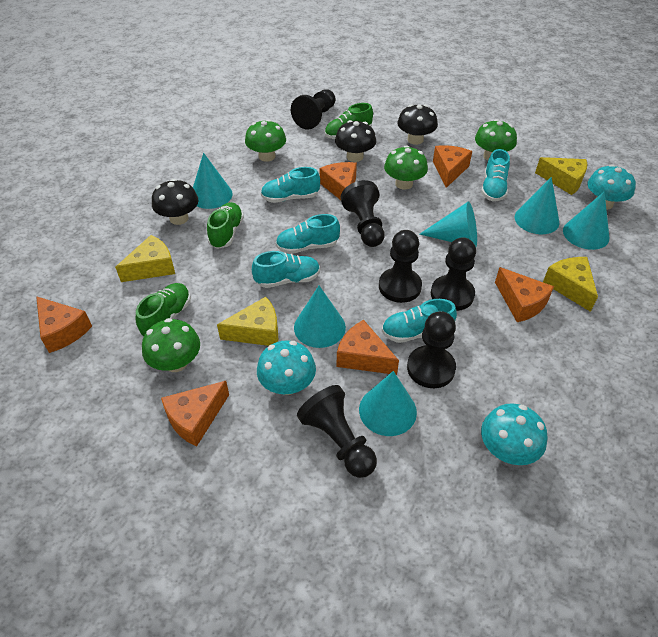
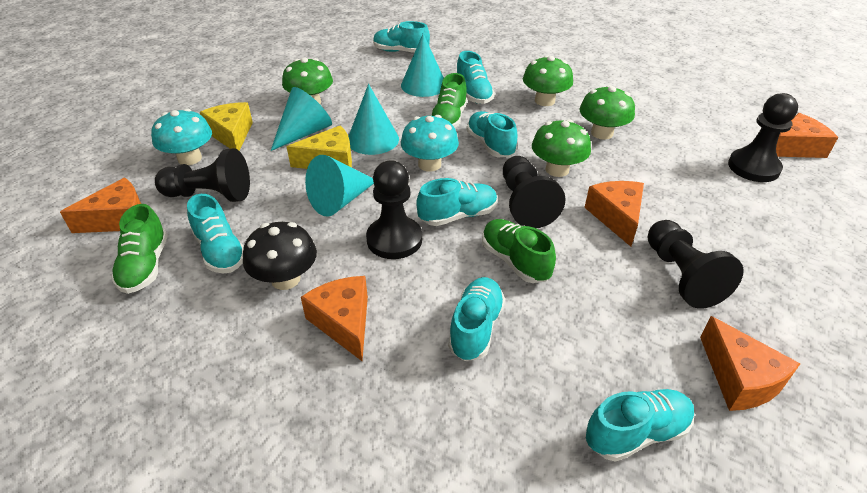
black mushroom: [152,179,199,225] [335,120,376,162] [397,104,438,145] = 3 -> [243,222,317,290] = 1
black pawn: [291,89,336,130] [297,385,377,478] [340,180,385,247] [379,230,422,303] [407,311,456,388] [431,237,476,311] = 6 -> [155,148,250,202] [366,160,422,259] [503,156,566,228] [648,220,744,308] [728,93,798,182] = 5
orange cheese: [36,296,92,353] [161,381,229,447] [320,162,357,200] [337,320,399,375] [433,145,472,188] [495,267,554,322] = 6 -> [60,178,141,233] [301,276,368,361] [584,181,644,247] [700,316,800,411] [776,113,838,158] = 5
turquoise cone: [193,153,233,209] [294,286,346,348] [359,371,417,436] [420,202,477,246] [515,177,559,234] [563,191,609,250] = 6 -> [271,87,332,151] [305,155,374,217] [348,84,399,155] [401,33,444,97] = 4
turquoise mushroom: [257,340,316,395] [481,403,548,465] [587,164,636,210] = 3 -> [151,109,212,165] [401,115,459,172] = 2
turquoise shoe: [252,251,320,288] [261,167,320,203] [276,214,340,254] [382,299,457,343] [481,149,510,201] = 5 -> [187,194,244,273] [373,21,430,53] [416,178,497,226] [448,277,505,361] [457,51,495,104] [466,111,517,157] [586,389,695,462] = 7
yellow cheese: [115,235,175,282] [217,297,278,346] [535,157,587,195] [543,257,598,312] = 4 -> [200,102,253,151] [286,126,352,169] = 2

